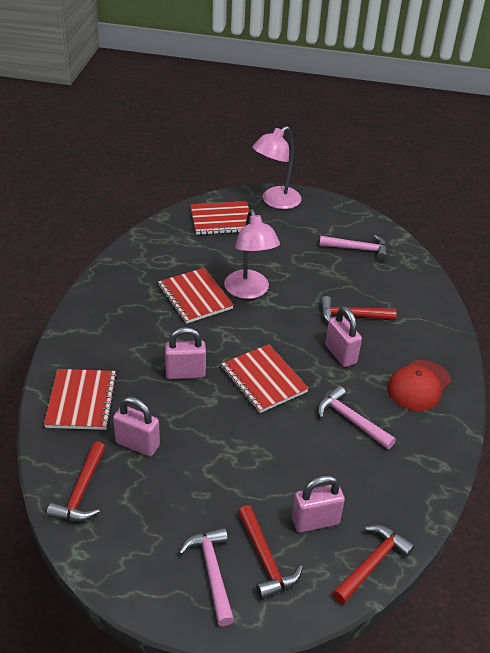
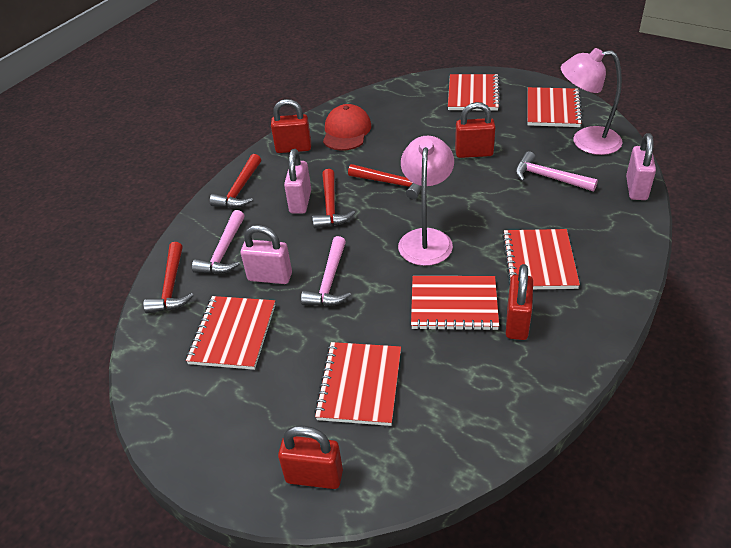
pink padlock: [113,397,160,456] [165,327,206,379] [292,475,345,533] [325,306,362,367] = 4 -> [241,225,292,284] [284,149,311,214] [626,133,656,200] = 3
red notebook: [44,369,117,430] [158,268,234,324] [190,201,249,235] [221,344,309,413] = 4 -> [186,296,275,370] [314,342,401,426] [411,276,499,331] [448,74,500,111] [502,229,580,289] [527,87,583,127] = 6
red padlock: none = 0 -> [271,99,311,153] [278,426,343,489] [455,102,496,158] [506,264,533,340] = 4

